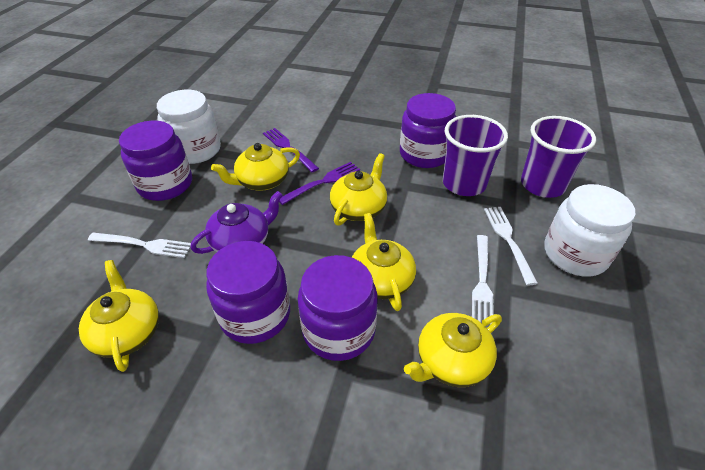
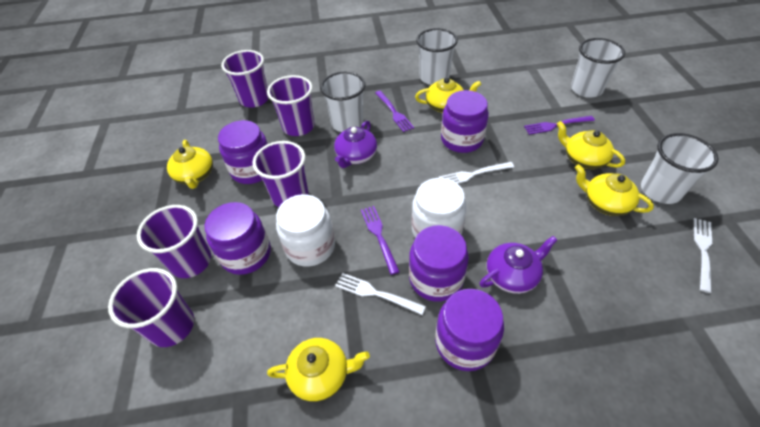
purple cup: [443,115,508,196] [521,116,596,198] = 2 -> [108,268,194,347] [137,205,211,278] [221,50,269,108] [252,141,308,207] [267,75,315,136] = 5
purple fork: [263,128,319,172] [279,162,360,205] = 2 -> [361,206,400,275] [375,91,414,132] [524,116,595,135] = 3
purple jar: [119,121,192,201] [206,241,290,344] [298,255,378,361] [400,93,456,168] = 4 -> [204,202,271,275] [218,120,268,184] [409,225,469,302] [435,289,504,371] [441,90,489,153] = 5
purple teapot: [190,191,283,254] = 1 -> [334,121,377,168] [480,236,557,294] = 2
white cup: none = 0 -> [320,72,365,132] [416,28,458,85] [571,38,625,98] [641,133,719,204] = 4

